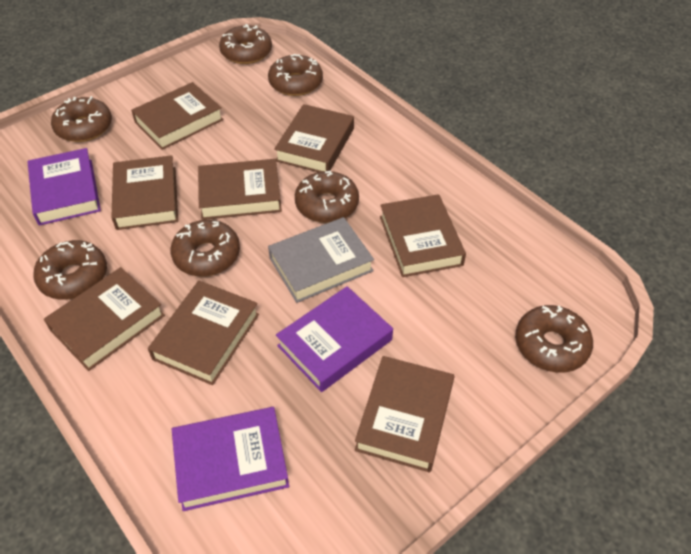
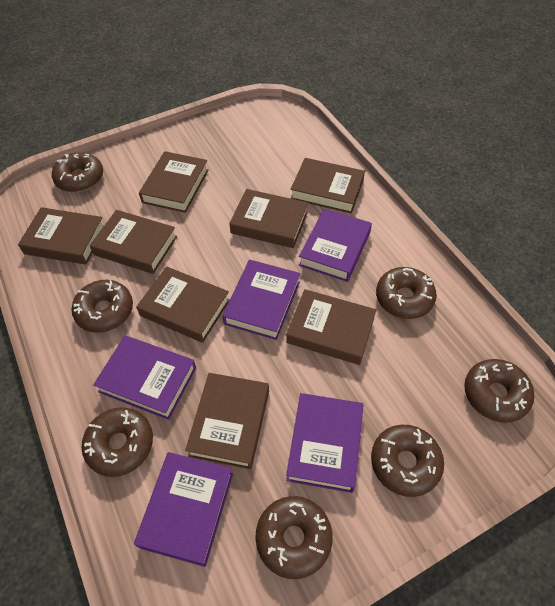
grey book: [268,217,374,303] = 1 -> none = 0
purple book: [28,148,101,226] [172,407,289,511] [276,286,393,392] = 3 -> [93,335,196,420] [134,452,233,567] [222,260,300,340] [286,393,363,493] [299,208,372,282] = 5

